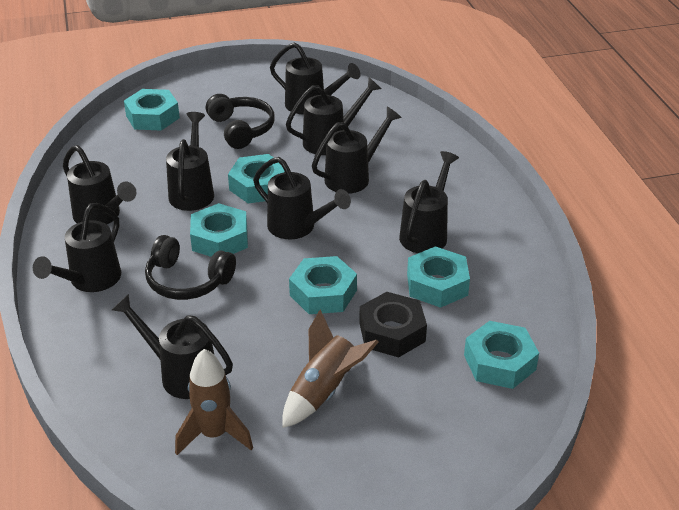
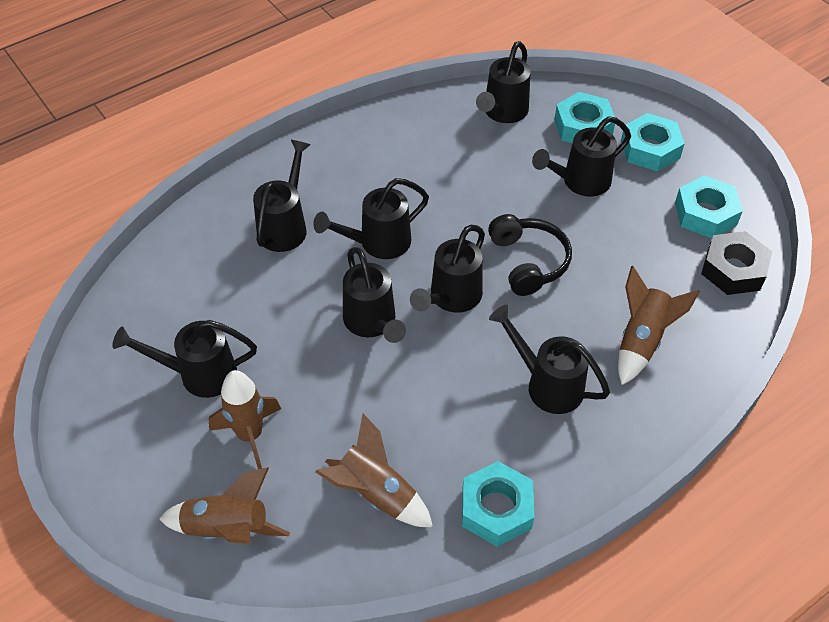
black headphones: [145,235,236,300] [206,94,275,149] = 2 -> [488,214,572,296] = 1
black watering can: [33,203,121,292] [63,145,137,224] [112,294,233,399] [166,112,214,211] [253,157,351,239] [270,43,360,115] [286,77,381,155] [312,107,402,194] [399,151,459,253] = 9 -> [112,320,257,398] [253,140,311,252] [313,178,429,259] [343,247,406,343] [410,225,485,313] [476,41,531,123] [489,305,610,414] [532,116,631,197] = 8
brown rocket: [175,349,253,455] [282,309,378,428] = 2 -> [159,467,290,544] [209,370,281,469] [315,414,433,527] [618,266,700,385] = 4
turquoise nut: [124,89,180,131] [190,203,248,257] [228,154,285,203] [289,256,357,314] [407,246,470,308] [464,321,539,389] = 6 -> [462,461,534,547] [554,92,615,143] [621,113,685,171] [675,175,743,238] = 4

